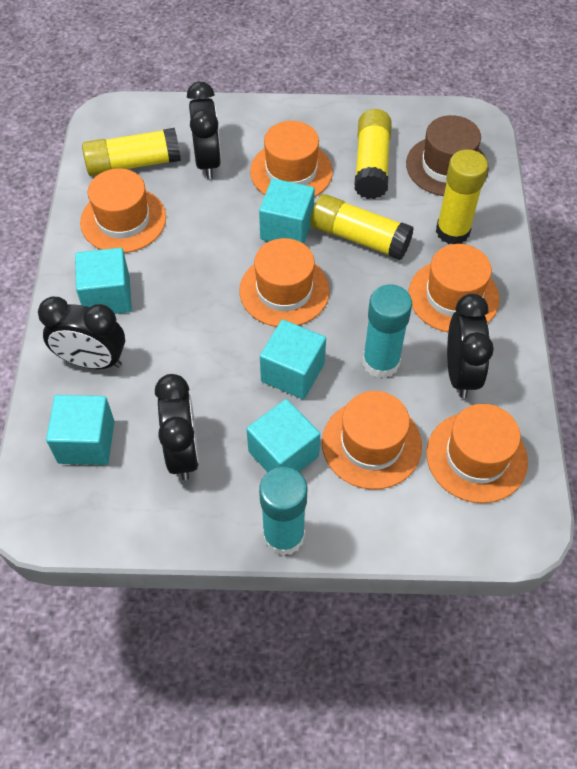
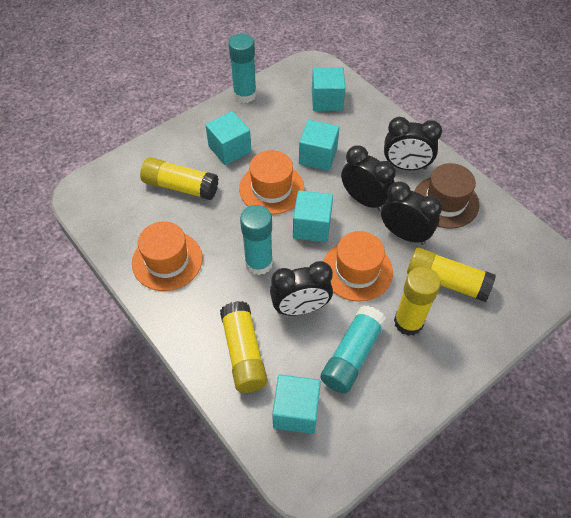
orange hat: [80,169,166,253] [239,238,330,327] [250,121,333,197] [322,391,422,490] [409,244,500,332] [427,404,528,503] = 6 -> [132,221,203,291] [239,150,304,214] [323,231,393,302] = 3
turquoise glue stick: [259,467,307,556] [363,284,412,378] = 2 -> [228,33,257,103] [240,205,273,275] [320,305,387,394] = 3

